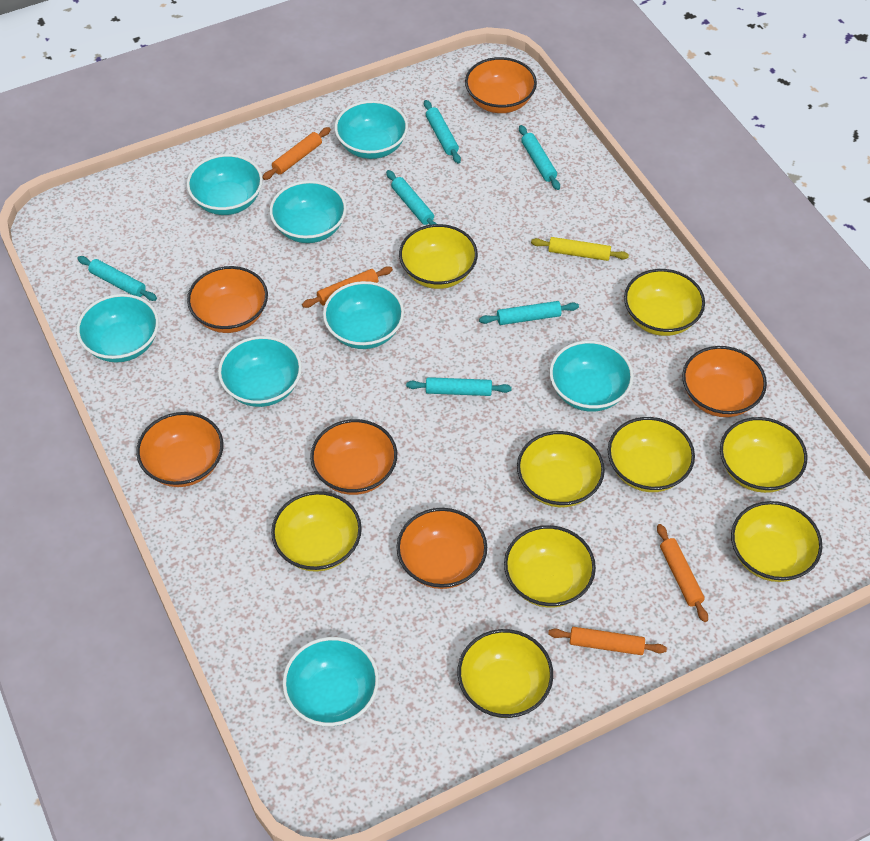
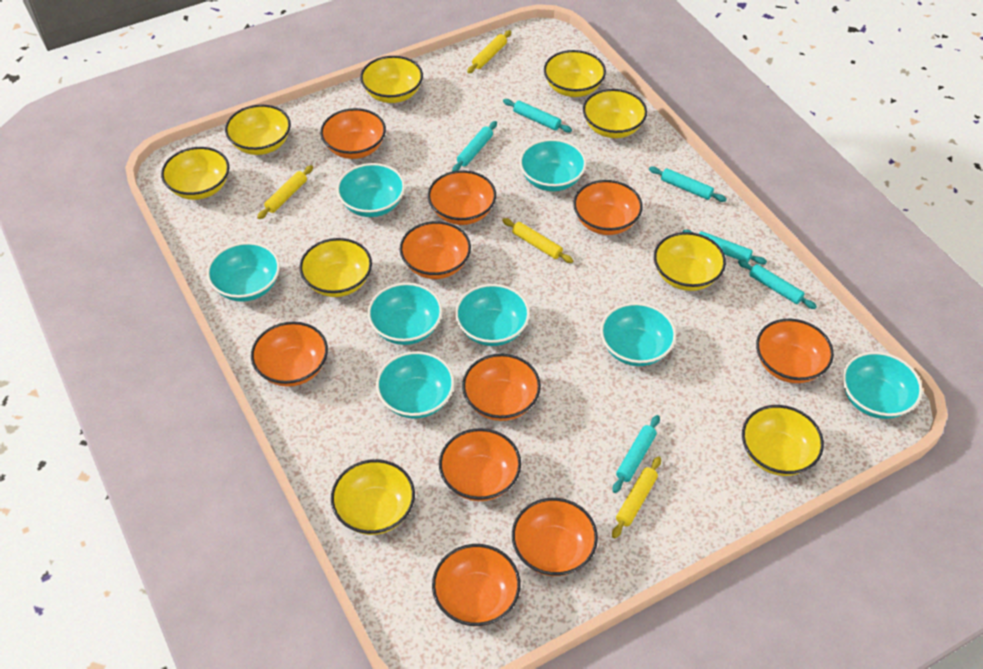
orange bowl: [136,412,223,487] [187,266,268,333] [310,419,397,495] [396,508,487,589] [465,57,537,113] [682,346,767,417] = 6 -> [251,322,328,387] [320,108,386,159] [400,221,471,279] [428,170,496,225] [432,544,521,626] [439,428,521,501] [462,354,541,421] [512,498,598,576] [573,180,643,235] [756,319,834,383] = 10
orange rolling pin: [263,127,331,180] [302,266,393,308] [548,627,667,655] [657,524,708,622] = 4 -> none = 0
yellow rolling pin: [531,237,629,261] = 1 -> [257,165,313,219] [467,30,511,73] [502,218,573,263] [612,456,661,539] = 4

